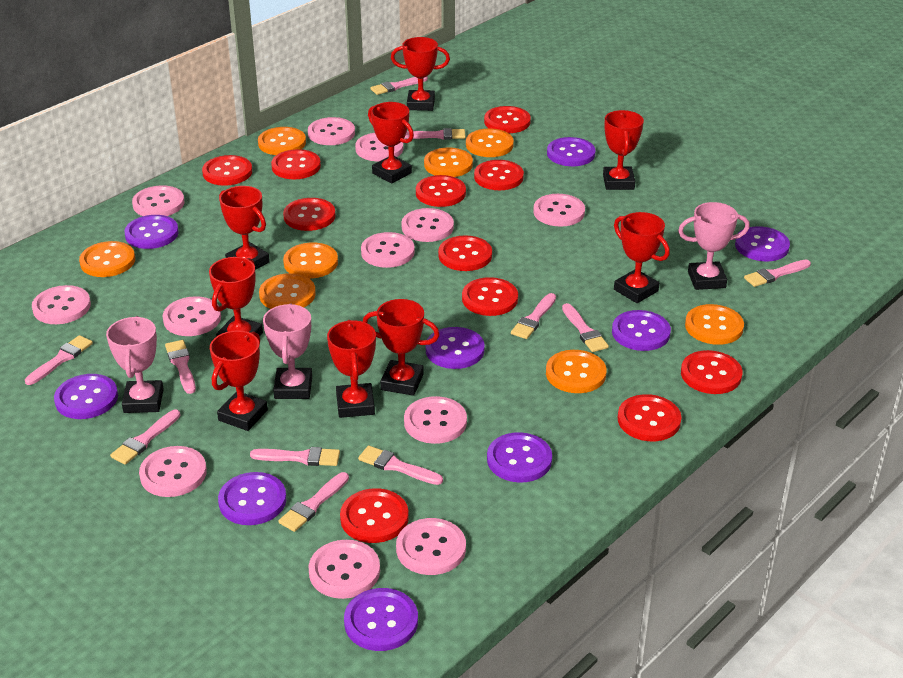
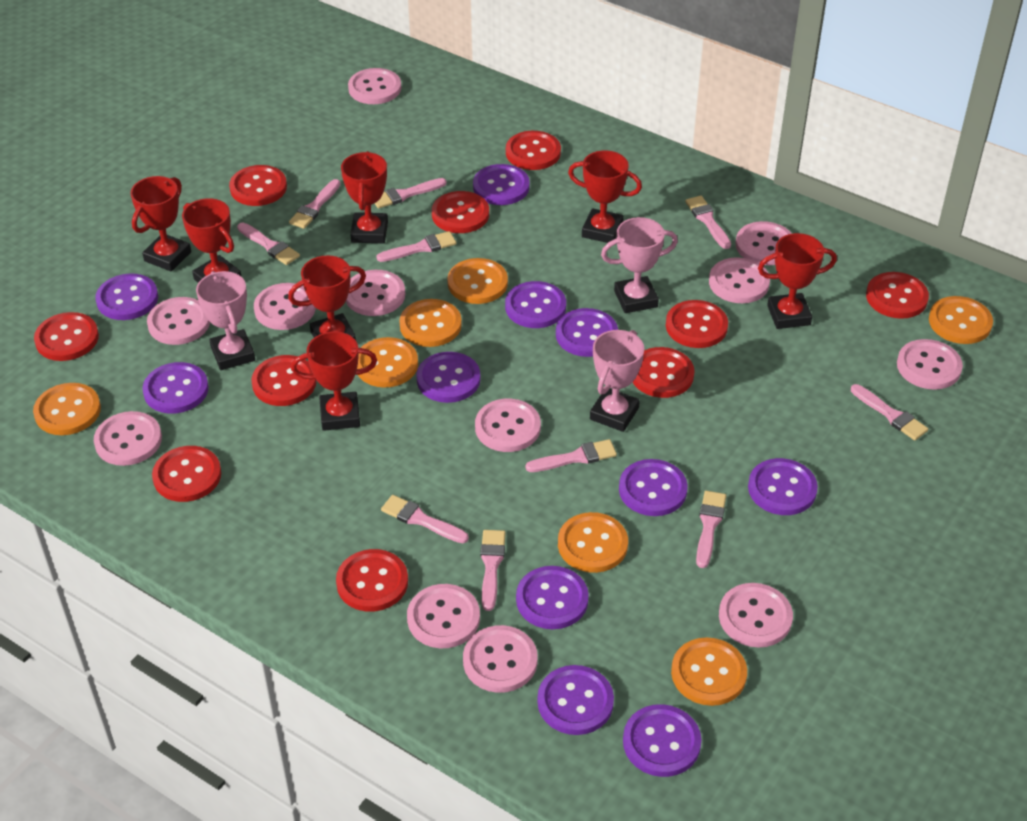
orange button: [79,241,135,277] [258,127,306,155] [259,273,316,309] [283,243,338,279] [424,148,473,177] [466,128,514,157] [546,350,606,393] [685,304,744,345] = 8 -> [33,383,101,435] [357,337,418,388] [399,299,462,347] [447,258,508,304] [558,512,628,573] [671,637,747,706] [929,296,993,344] = 7
pink brush: [25,335,93,385] [110,409,181,465] [165,340,196,394] [250,447,340,466] [278,472,349,532] [358,446,443,485] [370,76,428,95] [404,128,466,140] [511,293,556,339] [562,303,609,352] [744,260,811,287] = 11 -> [237,223,300,265] [289,179,341,229] [374,178,447,209] [376,231,456,262] [381,495,469,543] [480,530,506,611] [525,439,617,472] [685,196,731,249] [696,491,726,568] [851,384,928,440] = 10
purple button: [54,374,118,419] [125,215,179,249] [218,472,286,525] [344,588,418,651] [426,327,485,369] [487,432,552,483] [547,137,595,166] [612,310,671,351] [735,226,790,261] = 9 -> [96,273,158,320] [143,362,209,414] [416,352,481,403] [473,164,530,205] [505,281,566,328] [516,566,589,629] [537,665,614,735] [556,308,618,357] [619,459,688,516] [623,704,701,777] [748,458,818,515] = 11
red button: [202,155,252,186] [271,149,321,179] [283,198,336,231] [340,488,409,543] [416,175,466,207] [438,235,492,271] [462,277,518,316] [474,160,524,190] [484,106,531,133] [618,394,682,441] [681,350,743,394] = 11 -> [34,312,99,361] [152,446,221,502] [229,165,287,206] [251,355,317,406] [336,549,408,612] [432,191,489,233] [506,131,561,170] [633,347,695,398] [666,300,728,348] [866,272,929,319] = 10
red trophy: [209,257,263,337] [210,330,268,431] [219,186,270,270] [327,320,376,418] [363,299,440,396] [368,102,414,184] [391,37,450,111] [603,110,644,190] [614,212,670,303] = 9 -> [130,176,191,272] [182,198,241,283] [288,255,366,340] [291,331,377,431] [341,151,388,243] [568,151,642,243] [758,233,837,329] = 7

